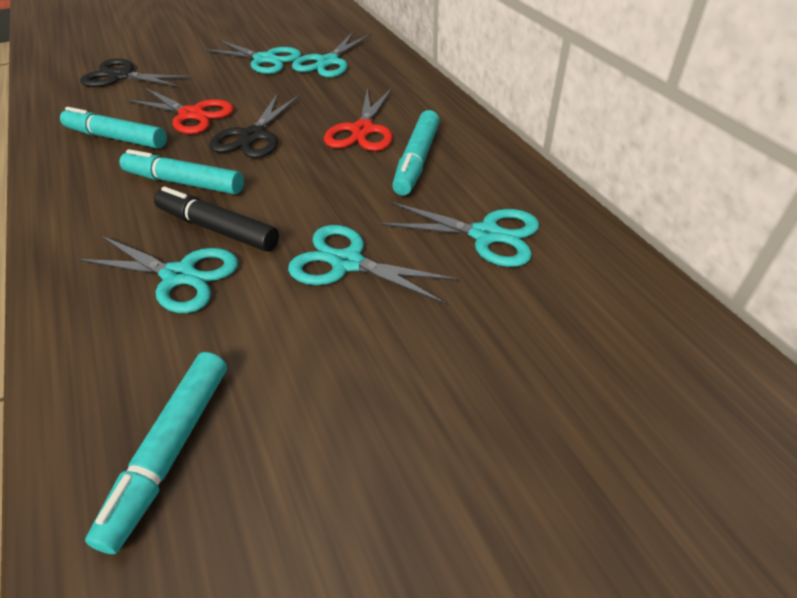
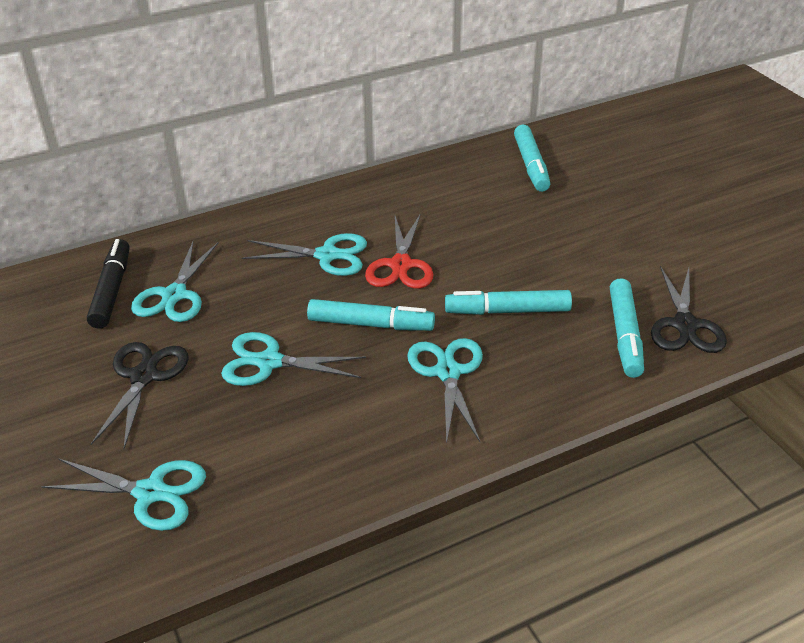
red scissors: [126,88,234,134] [324,88,393,151] = 2 -> [365,213,433,289] = 1

